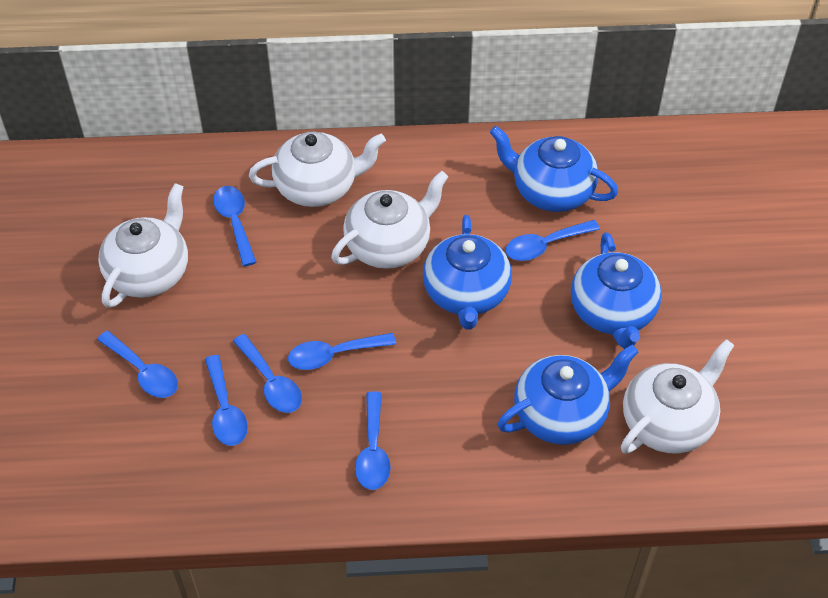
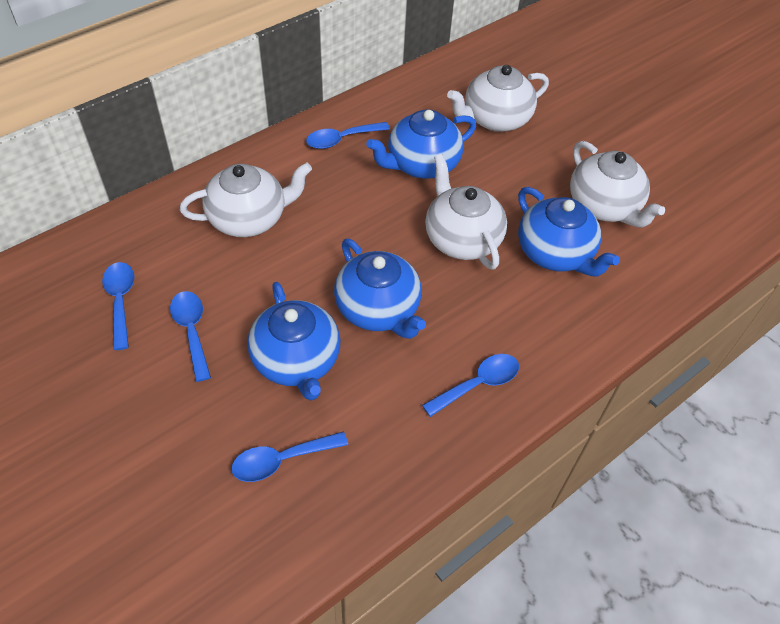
blue spoon: [97,331,178,398] [205,355,248,446] [213,186,257,266] [233,334,302,413] [288,333,396,370] [355,391,391,490] [505,220,600,261] = 7 -> [102,262,134,350] [170,291,211,382] [231,432,348,482] [306,122,390,149] [422,354,519,417] = 5

